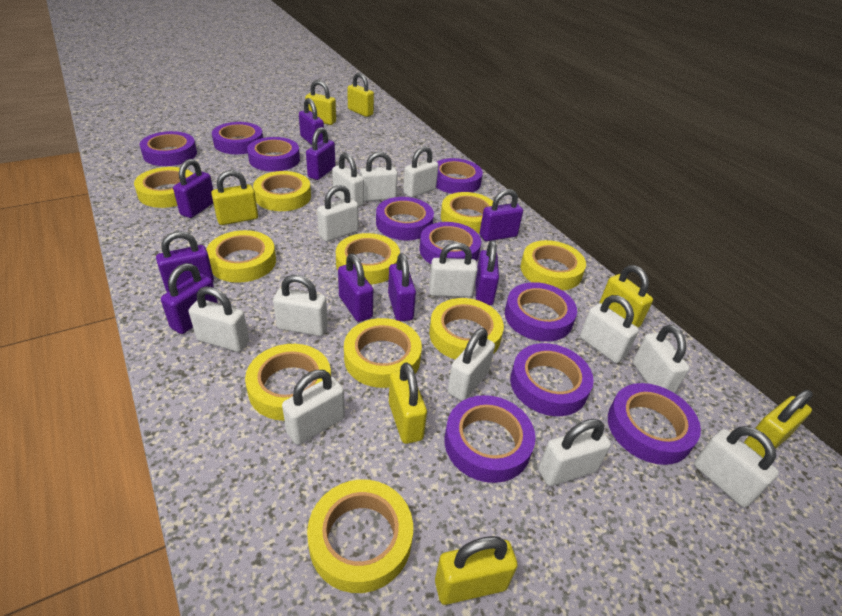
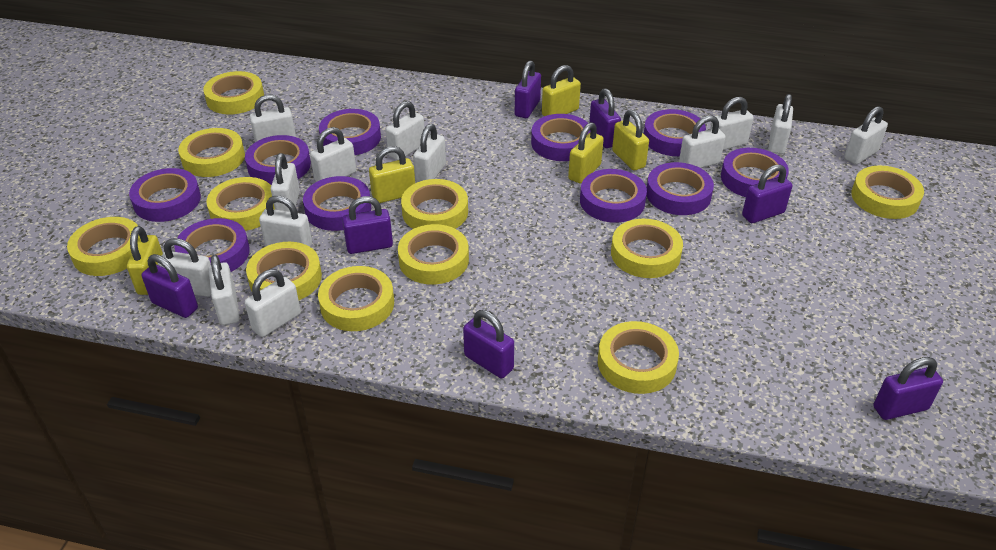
purple padlock: [156,231,214,292] [161,263,218,334] [173,159,213,218] [299,98,324,145] [306,127,335,180] [338,254,373,322] [388,253,416,321] [476,240,499,305] [480,189,523,241] = 9 -> [141,254,198,318] [342,196,393,254] [463,310,514,379] [515,61,541,118] [589,88,621,148] [742,165,792,223] [873,357,943,420] = 7
yellow padlock: [211,170,258,225] [305,80,336,125] [347,73,374,117] [389,363,427,444] [435,536,518,605] [599,265,653,327] [744,390,813,457] = 7 -> [127,226,163,295] [369,146,415,203] [542,65,581,116] [568,122,604,184] [612,110,649,171] = 5
yellow tape: [134,167,193,208] [206,230,276,283] [245,344,331,421] [253,171,311,211] [307,479,413,593] [336,233,400,284] [344,318,422,388] [429,298,504,360] [441,192,493,234] [521,240,586,290] = 10 -> [67,217,139,276] [178,128,245,177] [203,71,264,114] [206,177,275,231] [246,242,322,300] [318,266,394,331] [398,224,469,285] [401,179,468,229] [598,321,679,394] [611,219,683,278] [851,166,924,219] = 11

